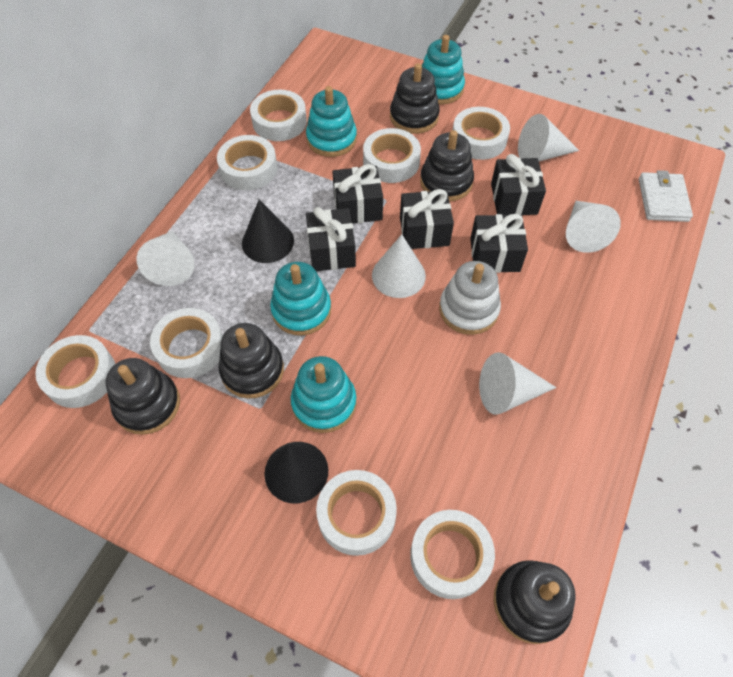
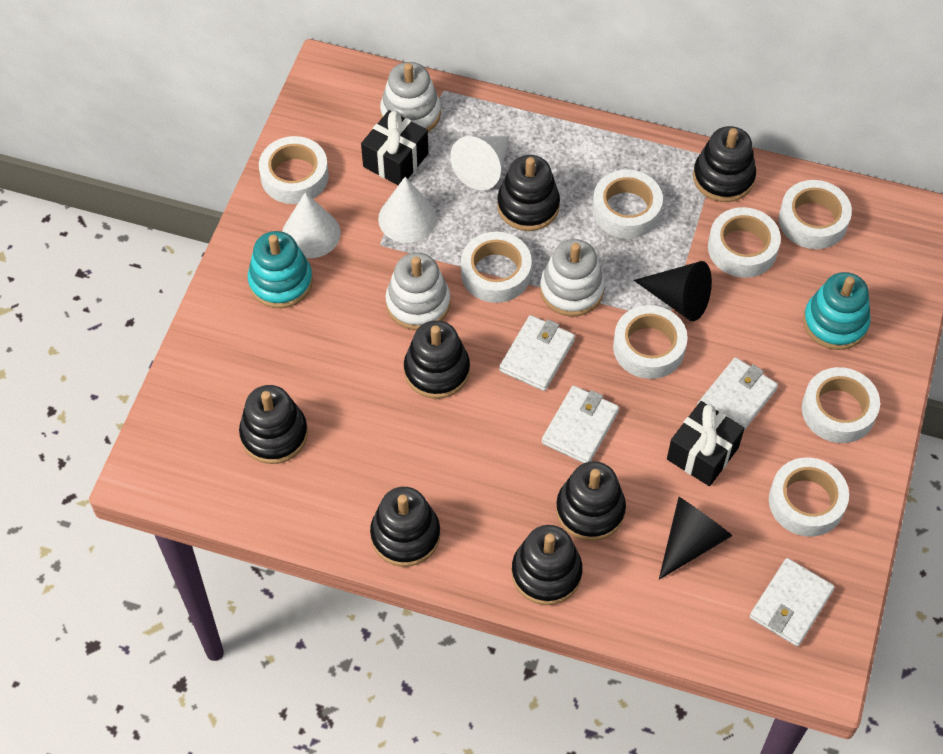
black gift: [306,207,356,271] [332,164,383,224] [400,189,454,249] [470,214,528,273] [491,154,546,215] = 5 -> [361,110,428,185] [667,401,745,486] = 2
black stacking toy: [106,358,180,435] [219,323,284,398] [390,63,440,134] [420,130,474,202] [494,560,576,644] = 5 -> [239,385,308,464] [370,487,440,567] [404,320,470,399] [497,155,560,231] [512,525,583,605] [556,461,626,541] [693,126,756,202] = 7
turquoise stacking toy: [270,262,331,336] [291,356,357,433] [306,86,357,157] [422,35,465,104] = 4 -> [248,231,313,308] [803,272,871,350] = 2
white cone: [136,231,194,286] [372,234,426,298] [479,352,556,415] [518,114,579,161] [566,201,621,253] = 5 -> [282,192,340,258] [378,177,437,243] [450,136,509,190] = 3
white stacking toy: [439,261,501,335] = 1 -> [380,62,441,132] [386,253,450,330] [540,239,605,316] = 3
white wallet: [639,170,693,222] = 1 -> [499,315,575,391] [542,386,619,463] [697,357,778,430] [750,558,835,646] = 4

